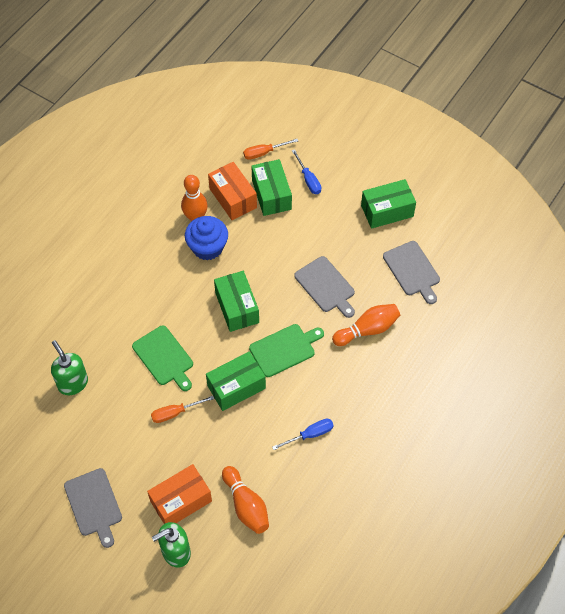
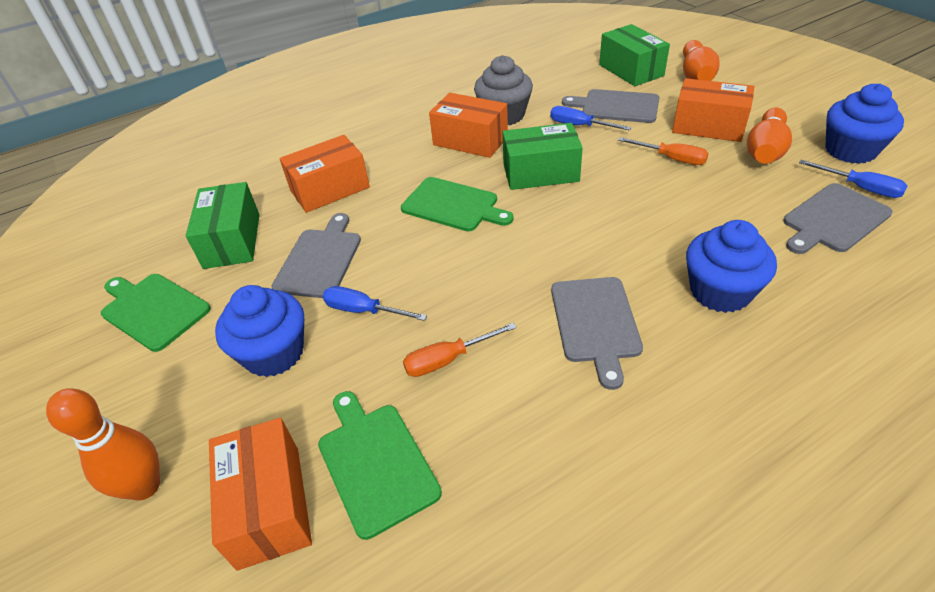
blue cupcake: [185,216,228,260] = 1 -> [215,285,304,377] [686,220,777,313] [825,83,904,164] = 3
blue screwdriver: [272,419,334,450] [292,149,321,194] = 2 -> [323,286,427,321] [550,106,631,131] [799,160,907,198] = 3
green box: [206,351,266,411] [214,271,259,332] [251,159,292,216] [361,179,416,229] = 4 -> [186,182,260,269] [503,123,583,190] [599,24,670,86] = 3
green cutting board: [132,325,193,391] [249,324,324,377] = 2 -> [101,274,211,352] [318,391,442,540] [401,177,514,231] = 3
green soap dispenser: [51,340,88,395] [152,522,191,568] = 2 -> none = 0
grey cupcake: none = 0 -> [474,55,533,125] = 1
grey cutting board: [64,468,122,548] [294,256,355,318] [383,241,440,304] = 3 -> [271,213,361,298] [551,277,643,390] [562,89,660,123] [783,183,893,254] = 4
orange box: [147,464,212,524] [208,162,257,220] = 2 -> [209,418,312,571] [279,135,370,213] [429,93,508,158] [672,78,755,142] = 4

